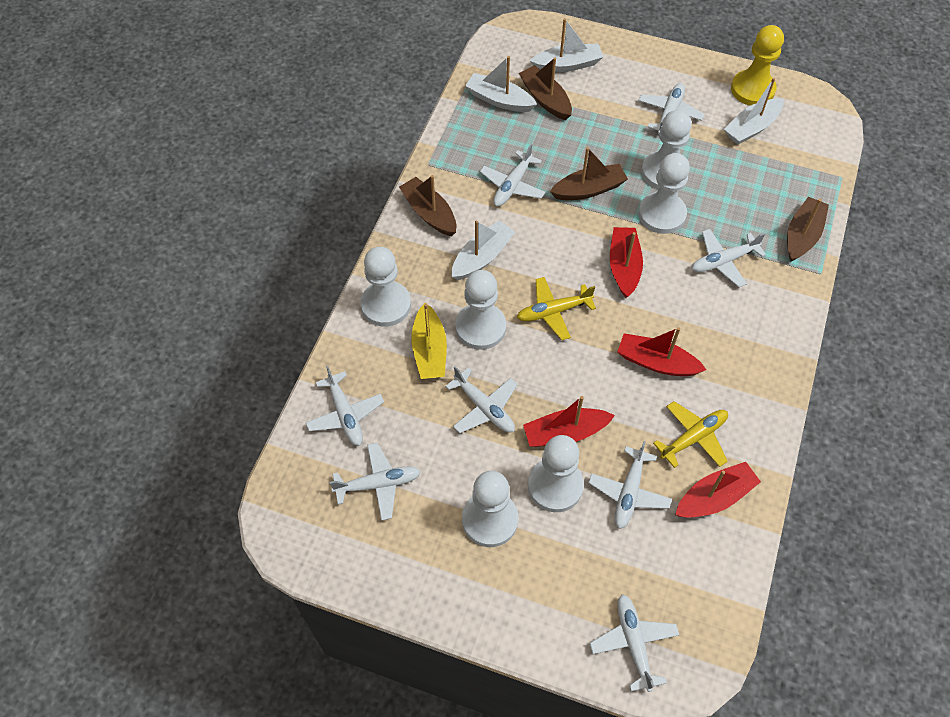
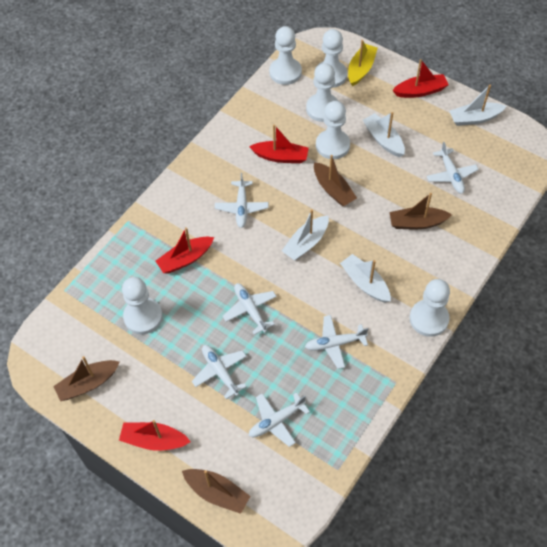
white plane: [306,366,384,446] [329,443,421,521] [445,366,518,433] [480,144,545,206] [588,441,672,529] [590,594,679,692] [638,83,704,134] [692,229,766,287] = 8 -> [192,345,247,399] [215,173,269,228] [223,283,277,335] [249,392,310,447] [305,315,368,369] [427,142,479,194] = 6
yellow pawn: [731,25,784,106] = 1 -> none = 0
yellow plane: [517,277,596,340] [653,401,728,468] = 2 -> none = 0

